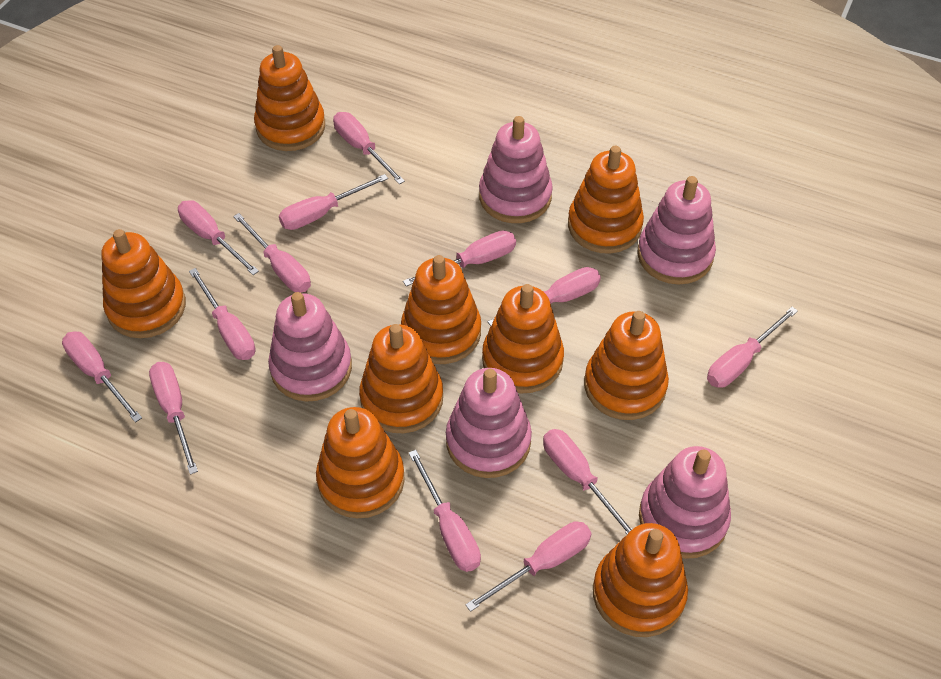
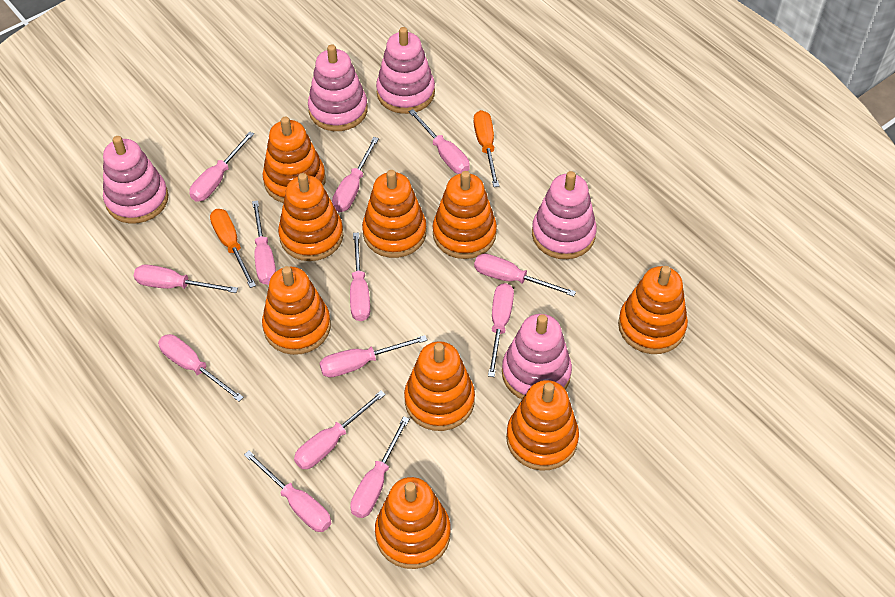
orange screwdriver: none = 0 -> [210,209,256,288] [473,110,499,187] = 2

